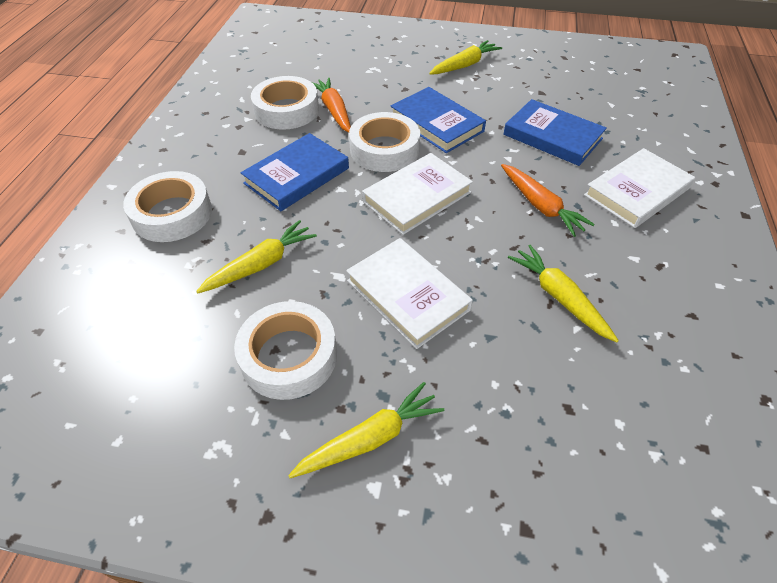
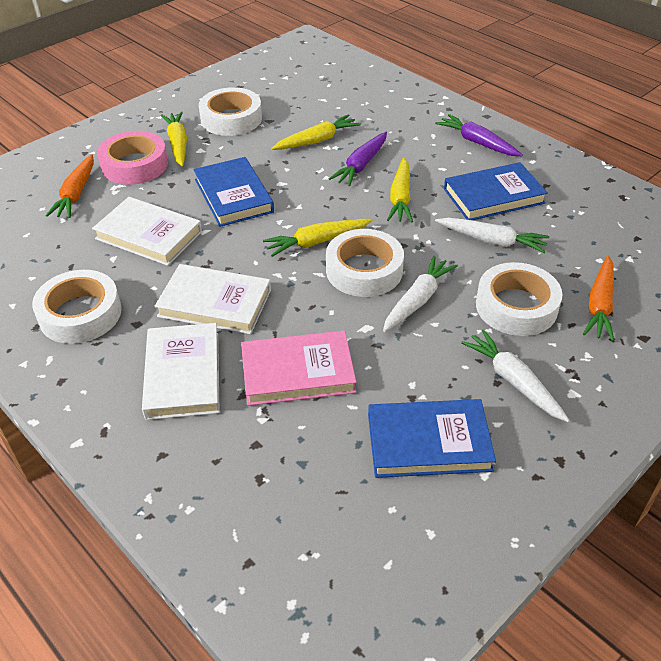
pink book: none = 0 -> [241,330,356,406] = 1
pink tape: none = 0 -> [97,131,168,185] = 1
purple carrot: none = 0 -> [329,132,387,186] [435,114,523,156] = 2
white carrot: none = 0 -> [383,255,458,332] [435,218,549,253] [461,329,570,422] = 3

